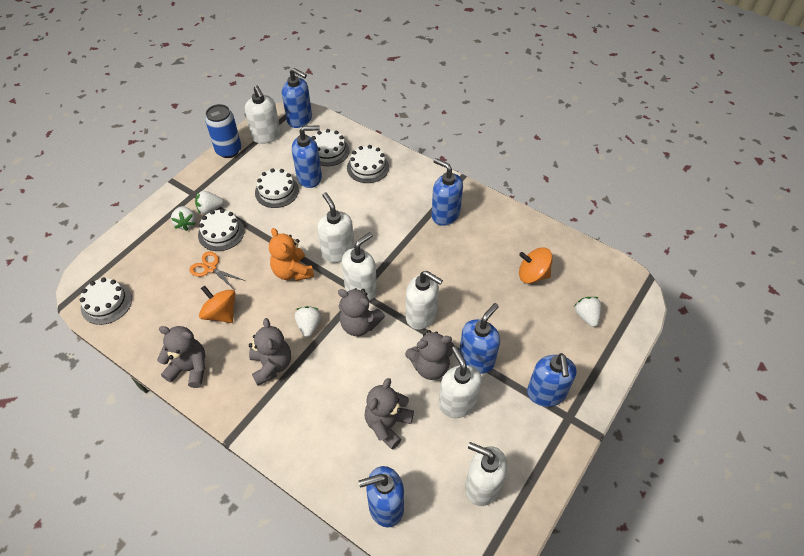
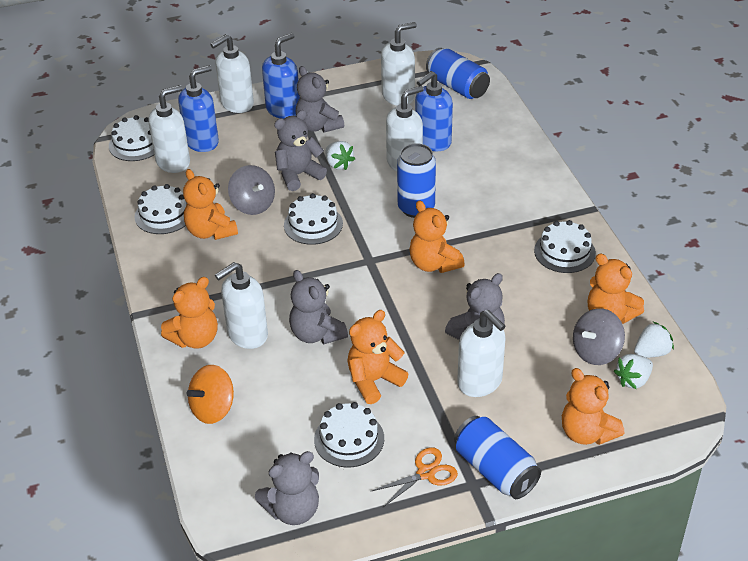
blue can: [205,104,241,158] = 1 -> [397,143,436,218] [426,48,490,99] [454,416,541,499] = 3
blue soap dispenser: [282,68,312,128] [292,126,322,188] [359,466,404,528] [432,158,463,226] [459,303,500,374] [527,353,576,407] = 6 -> [178,65,219,152] [262,33,300,119] [415,71,453,151] = 3
grey spinning top: none = 0 -> [228,165,275,215] [573,308,625,365] = 2
orange spinning top: [199,285,235,323] [519,247,553,283] = 2 -> [187,365,234,424] = 1
orange teddy bear: [269,228,314,281] = 1 -> [161,277,218,349] [183,169,238,240] [347,310,408,404] [409,200,465,273] [562,368,624,445] [588,253,644,324] = 6
white strawberry: [171,206,196,231] [195,191,224,214] [295,306,321,337] [574,297,602,327] = 4 -> [326,141,355,170] [614,354,653,389] [634,322,674,358] = 3

